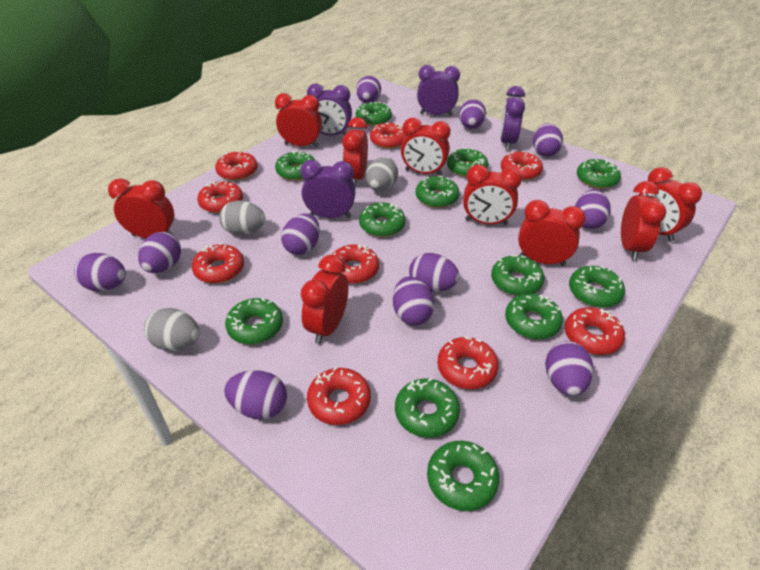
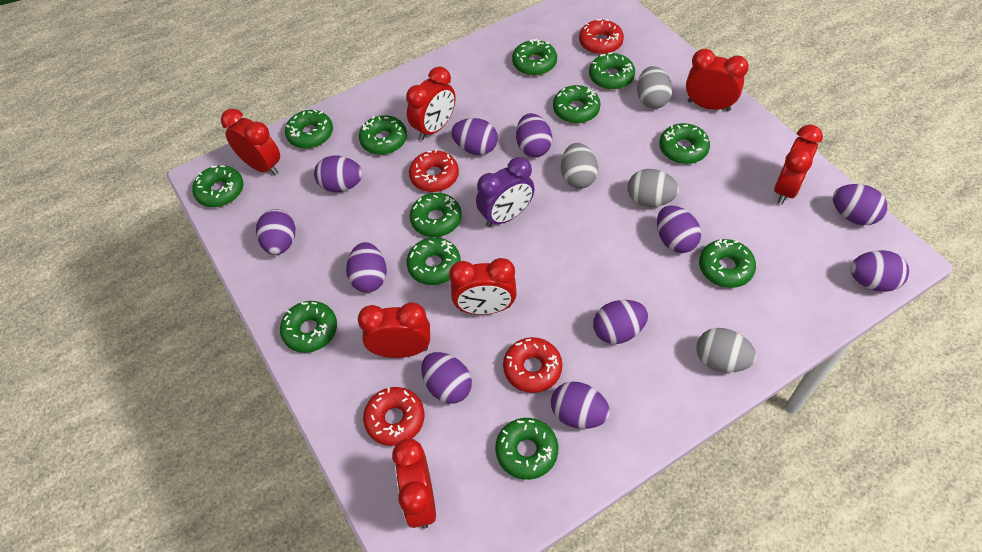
grey egg: [144,308,199,351] [219,201,265,235] [366,157,398,191] = 3 -> [561,143,598,189] [628,169,679,207] [637,66,673,109] [696,328,757,373] = 4
purple clock: [300,160,356,218] [307,83,352,135] [417,65,460,116] [500,86,525,151] = 4 -> [476,157,534,227] = 1
red clock: [108,179,174,238] [275,93,322,147] [301,255,348,344] [342,117,368,187] [401,118,450,175] [463,164,522,225] [518,200,586,266] [621,181,666,261] [639,167,702,242] = 9 -> [221,109,280,175] [358,302,430,358] [392,439,436,529] [406,67,456,140] [449,258,517,315] [686,49,749,111] [774,125,823,205] = 7
red donut: [192,243,244,283] [197,180,243,213] [215,151,258,181] [307,367,371,425] [332,244,379,284] [370,123,406,149] [437,336,499,389] [501,151,543,180] [565,307,625,355] = 9 -> [363,387,424,446] [409,149,459,192] [503,337,562,393] [579,19,624,54] = 4

